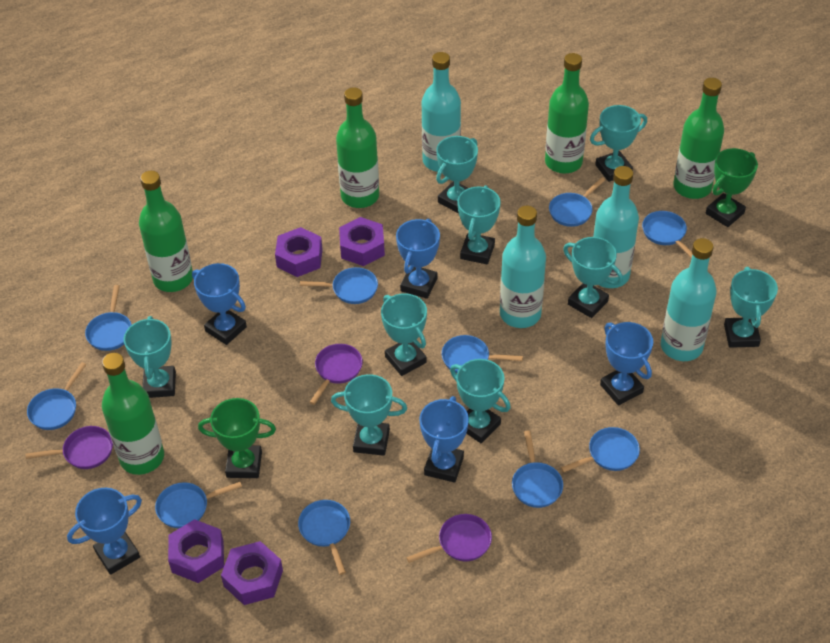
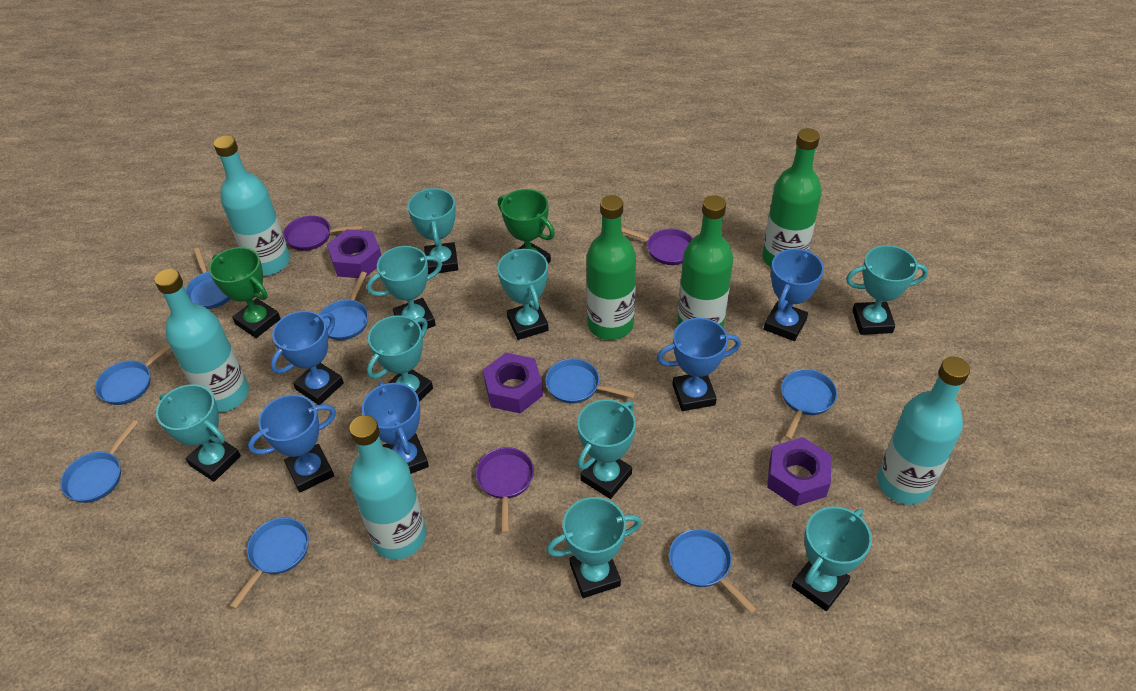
blue pan: [27,362,87,430] [85,285,132,351] [155,482,242,528] [298,500,350,575] [300,267,378,304] [441,335,523,373] [512,430,563,508] [549,177,605,227] [561,427,640,473] [642,211,692,258] = 10 -> [60,420,138,503] [95,343,171,405] [186,248,230,309] [230,517,309,609] [319,272,368,340] [545,358,636,404] [669,529,757,614] [781,369,837,440] = 8
green bottle: [102,353,164,475] [139,171,193,292] [336,87,379,208] [545,53,589,174] [673,78,724,199] = 5 -> [586,195,636,340] [677,195,733,327] [762,128,822,267] = 3
purple nut: [168,519,224,583] [221,541,283,605] [275,227,323,277] [339,217,385,266] = 4 -> [327,229,381,278] [483,353,543,413] [767,437,832,506] = 3

